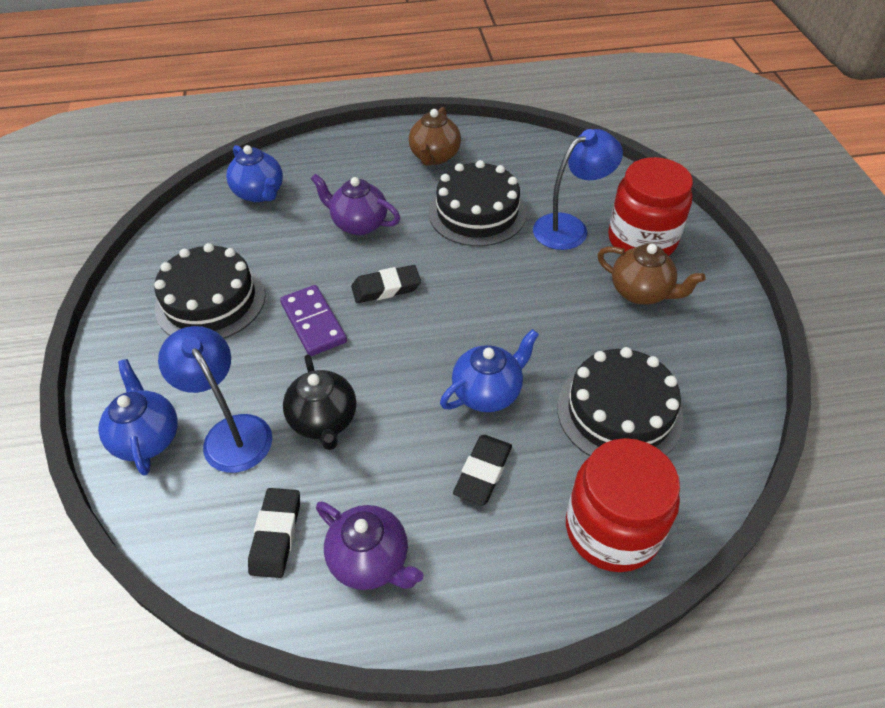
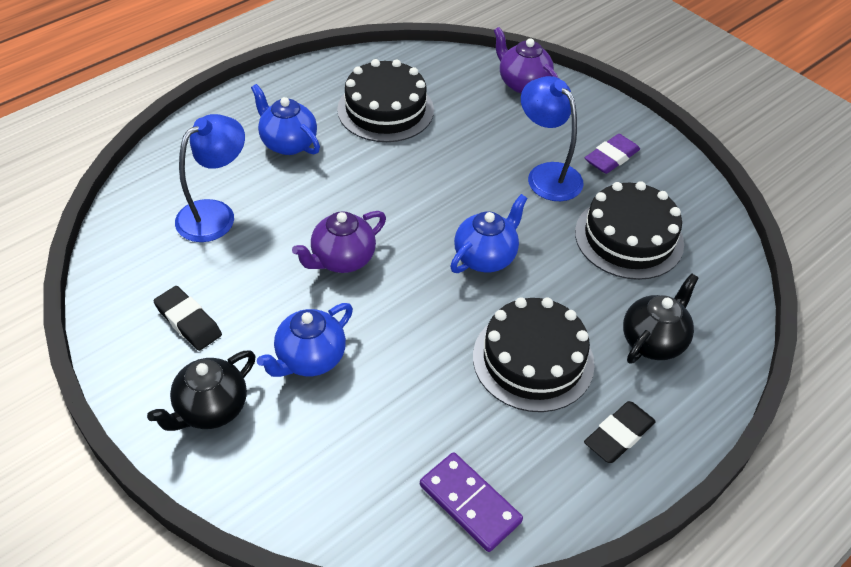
black eraser: [248,488,300,578] [351,265,421,303] [453,435,512,506] = 3 -> [154,286,222,351] [584,401,656,463] = 2
black teapot: [283,354,356,450] = 1 -> [147,351,255,431] [623,273,699,364] = 2
brown teapot: [409,107,461,166] [597,244,706,305] = 2 -> none = 0
purple eraser: none = 0 -> [585,134,640,174] = 1
red jar: [566,438,680,572] [608,157,693,256] = 2 -> none = 0

